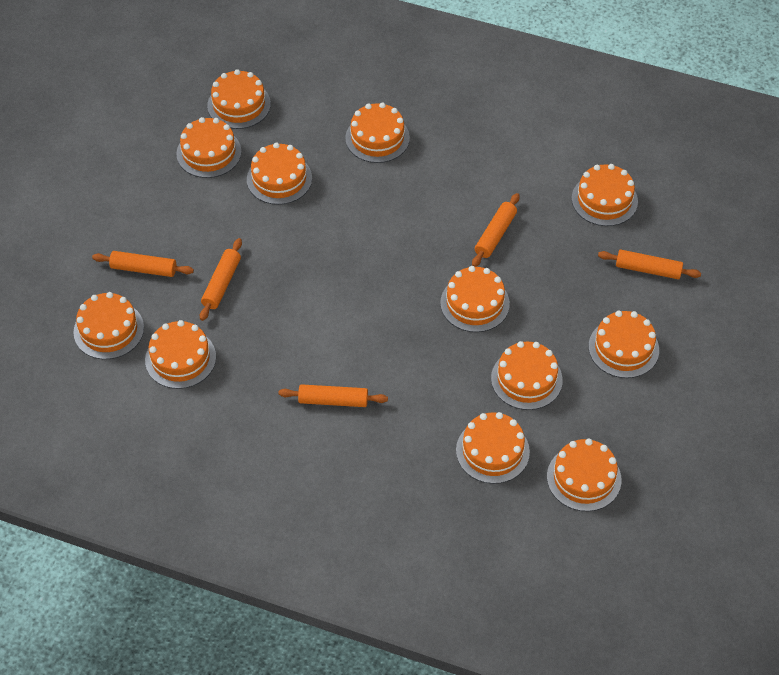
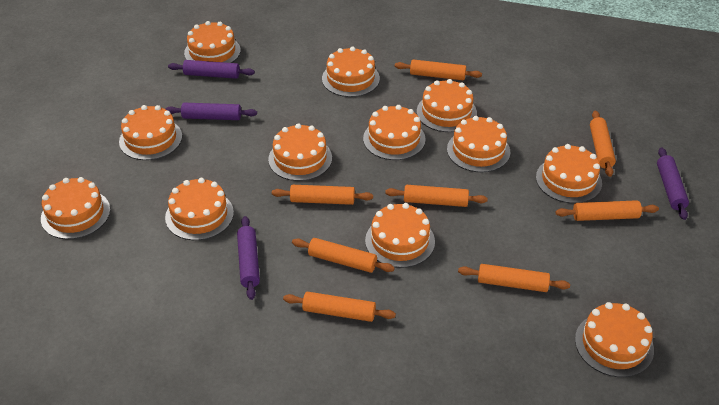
orange rolling pin: [92,251,194,277] [200,238,242,321] [278,384,388,407] [472,193,519,267] [598,250,701,279] = 5 -> [272,185,373,205] [283,292,396,322] [292,238,395,273] [385,185,488,207] [395,59,482,80] [458,264,570,292] [556,200,659,221] [590,111,616,177] = 8
purple rolling pin: none = 0 -> [165,103,257,120] [168,60,255,79] [237,216,260,300] [657,147,689,220] = 4

